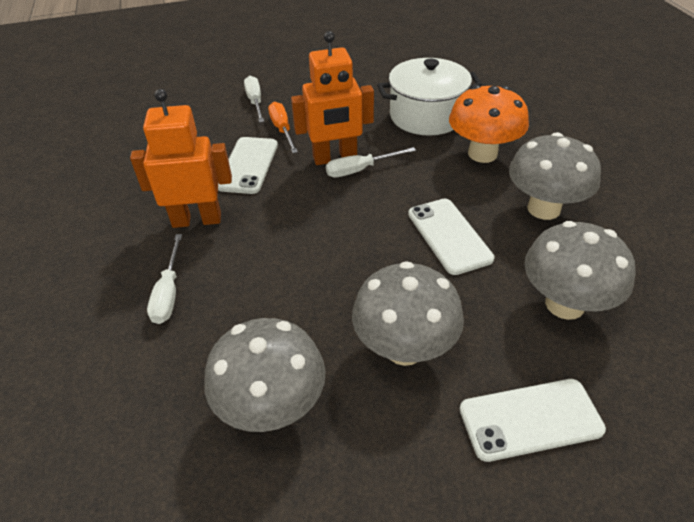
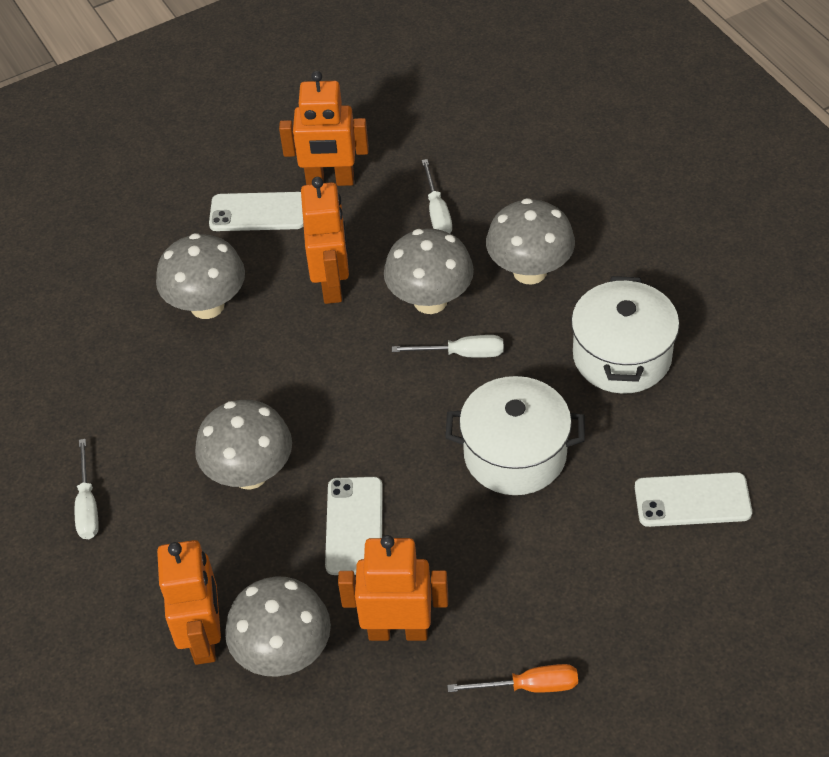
grey mushroom: [204,318,326,432] [352,261,464,366] [509,132,601,220] [524,221,636,320] = 4 -> [156,233,245,319] [195,400,292,490] [225,576,331,677] [384,229,474,314] [486,198,575,284] = 5
orange mushroom: [449,85,529,163] = 1 -> none = 0
orange robot: [130,89,232,228] [291,31,374,165] = 2 -> [157,540,221,665] [279,71,369,186] [301,177,349,304] [338,535,448,641] = 4
white pot: [377,58,482,135] = 1 -> [445,376,585,495] [571,276,679,394] = 2

